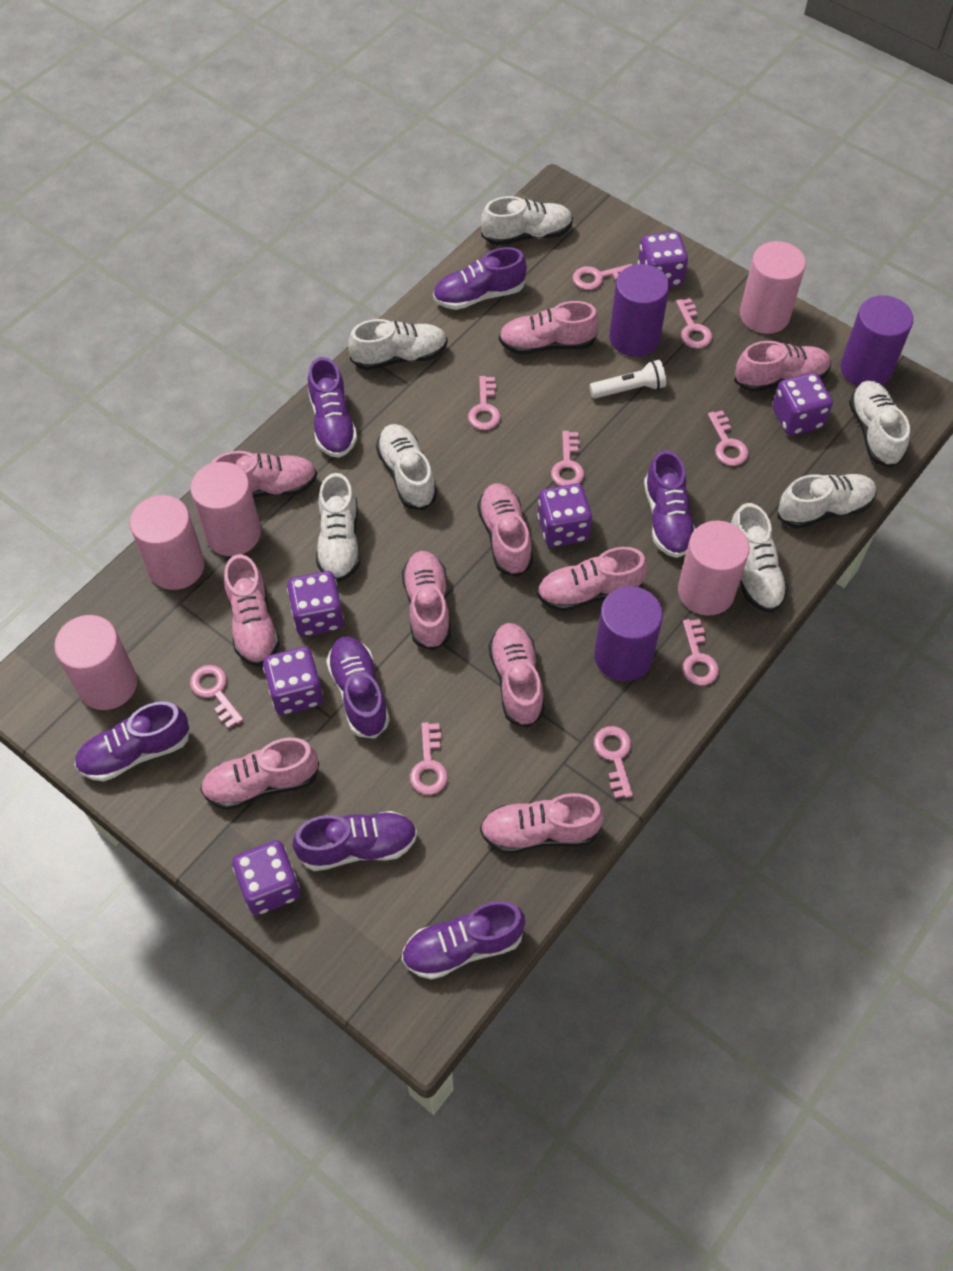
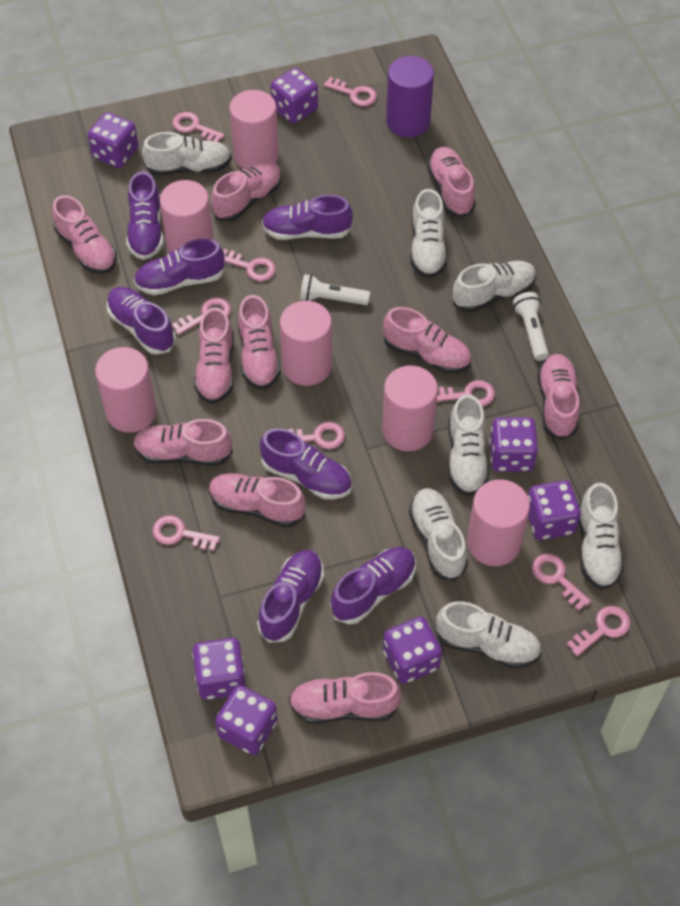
pink cylinder: [54,615,137,710] [130,495,205,590] [190,462,261,556] [678,521,750,615] [740,241,806,334] = 5 -> [95,347,157,433] [160,180,214,253] [229,90,279,169] [280,301,332,386] [382,366,438,451] [467,479,530,566] = 6
purple cylinder: [594,586,663,681] [609,264,670,357] [840,295,913,386] = 3 -> [386,56,434,137] = 1
purple dice: [232,840,300,915] [263,647,323,715] [287,571,344,637] [537,483,592,547] [638,232,688,287] [772,373,833,436] = 6 -> [88,112,139,168] [192,638,246,700] [215,685,278,755] [271,68,318,124] [383,616,442,684] [489,417,538,472] [528,480,581,540] = 7
white flashlight: [589,360,666,399] = 1 -> [300,274,370,305] [513,292,549,361] = 2

